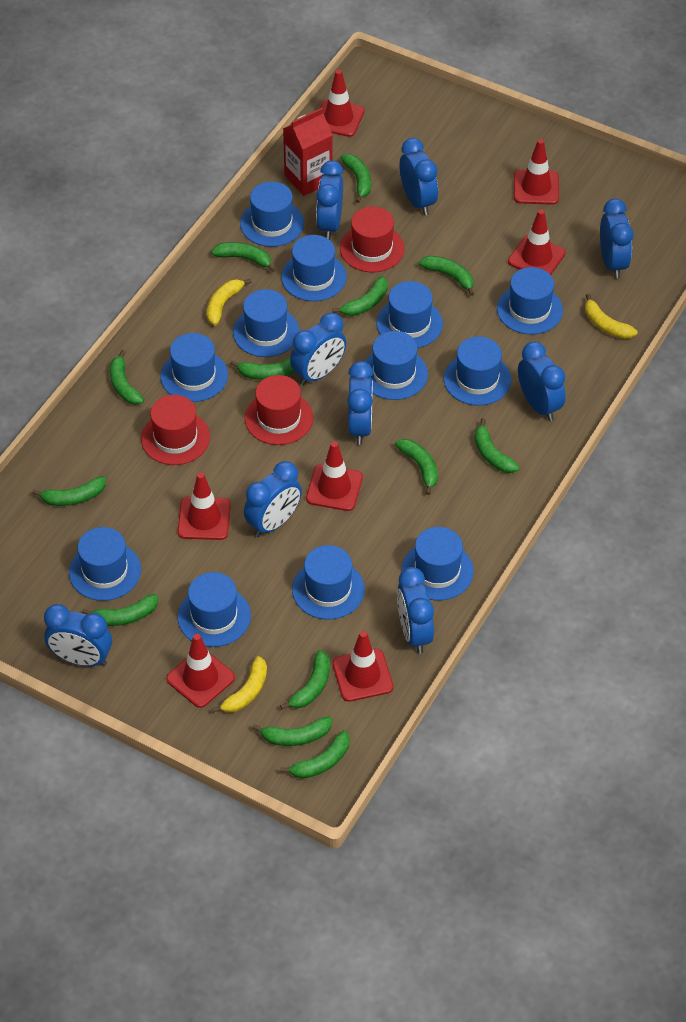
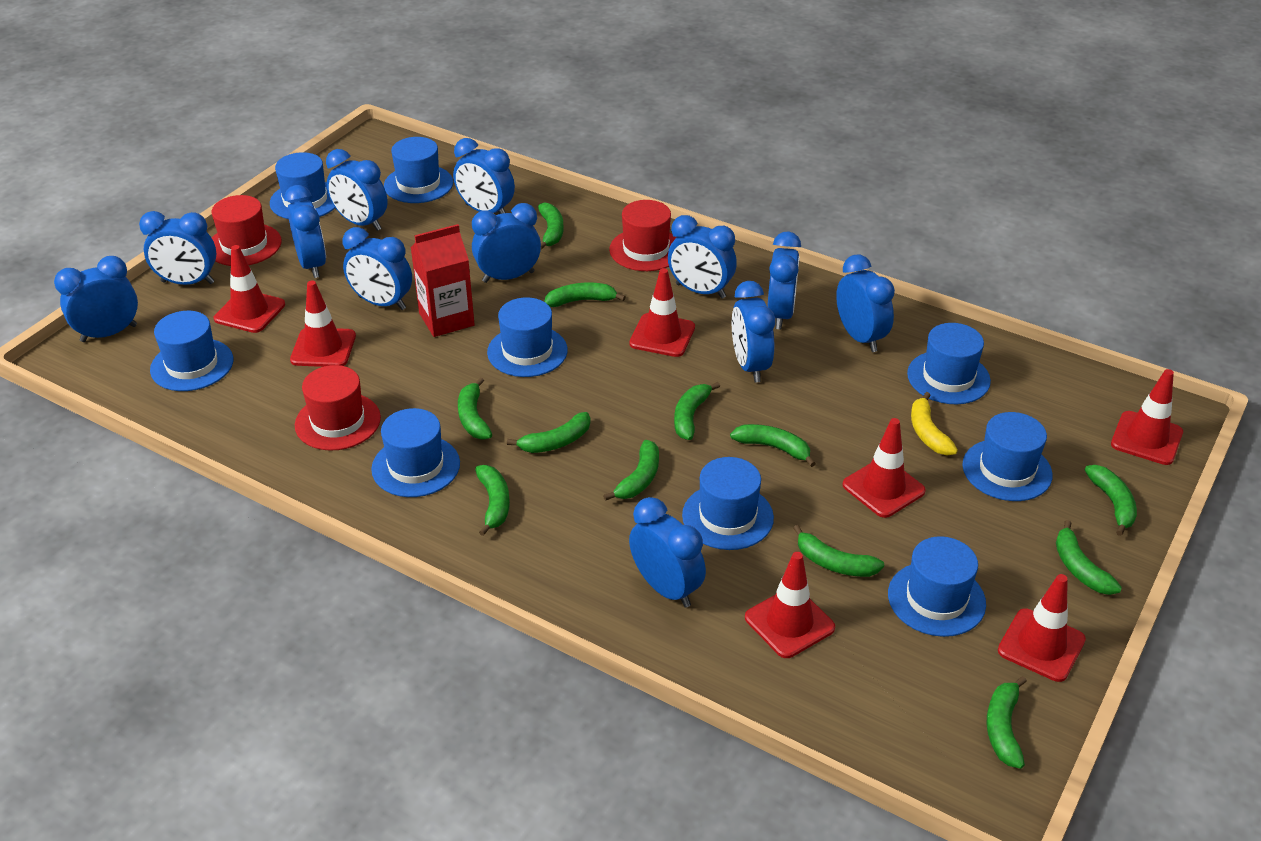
blue clock: [44,604,112,667] [244,461,302,537] [290,313,346,386] [316,161,343,240] [347,361,373,445] [397,567,434,653] [400,138,438,215] [518,341,566,421] [600,199,633,279] = 9 -> [54,256,138,342] [139,211,216,285] [284,185,326,278] [326,149,388,231] [343,227,412,310] [453,138,515,214] [472,203,541,283] [629,497,706,608] [668,215,737,299] [732,281,775,382] [767,231,801,329] [836,254,895,352] = 12
blue hat: [69,527,141,601] [161,333,228,402] [178,572,251,647] [233,289,300,357] [240,181,304,247] [281,235,347,301] [292,545,365,620] [364,331,428,400] [377,281,443,348] [401,527,474,600] [444,336,511,406] [497,267,563,335] = 12 -> [150,311,233,391] [270,152,335,219] [371,408,460,497] [384,137,453,203] [487,297,568,377] [682,457,774,550] [888,536,986,637] [907,323,991,404] [962,412,1053,501] = 9
green banana: [32,476,106,506] [82,594,158,626] [110,350,144,405] [211,242,275,272] [230,358,295,380] [252,716,332,746] [280,650,330,710] [280,730,350,779] [332,276,388,316] [340,154,371,203] [395,439,438,495] [419,256,474,296] [474,418,520,473] = 13 -> [458,377,492,440] [475,465,510,536] [507,412,591,453] [538,202,564,249] [544,282,626,307] [603,440,659,501] [674,382,720,440] [730,424,816,467] [793,525,884,577] [987,676,1027,769] [1056,520,1122,595] [1085,465,1137,536] = 12
yellow banana: [207,279,252,326] [212,656,267,713] [585,294,638,339] = 3 -> [911,392,958,455] = 1

